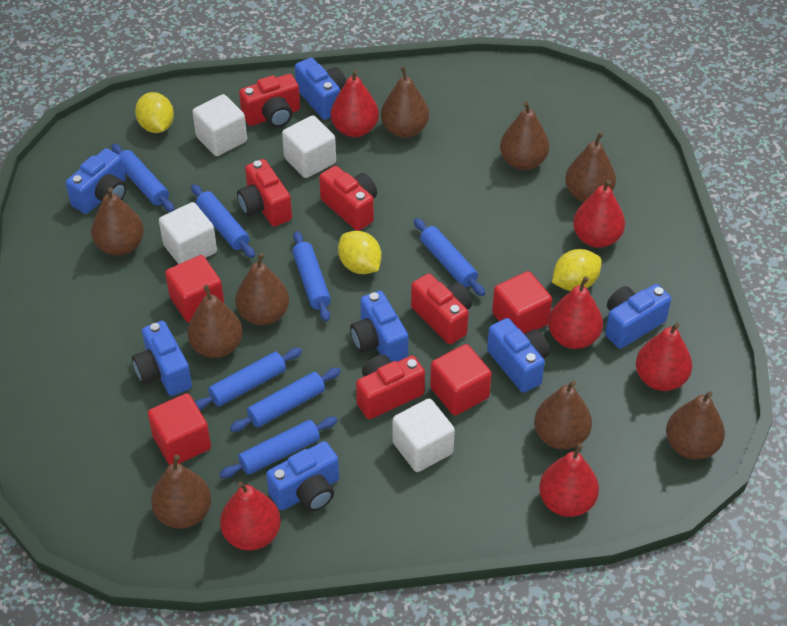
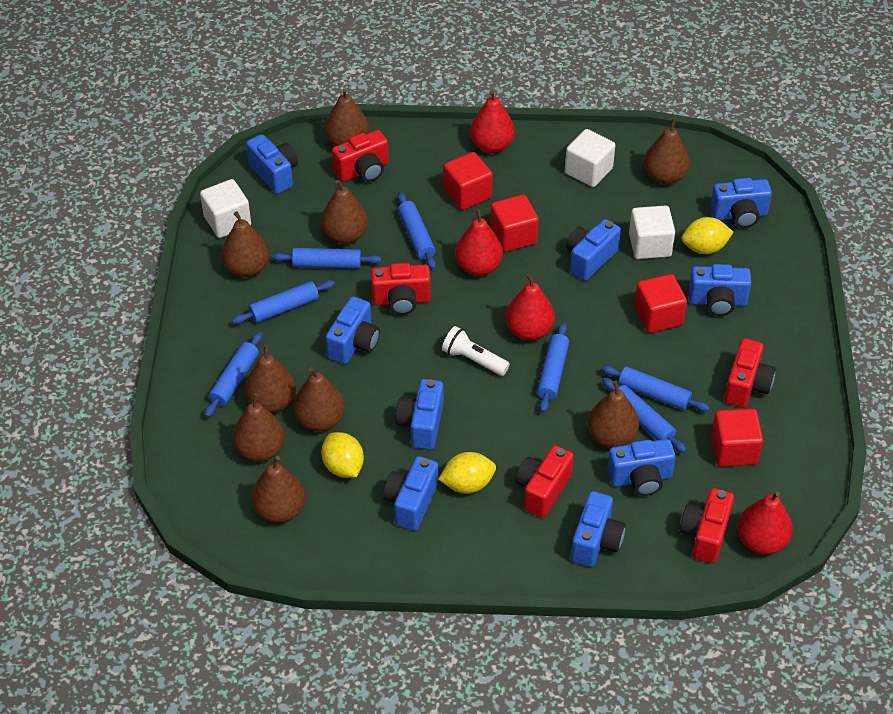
blue camera: [66,148,127,214] [132,321,192,396] [266,441,339,512] [295,58,346,120] [350,291,408,362] [487,318,550,393] [605,284,671,349] = 7 -> [246,134,298,194] [326,296,380,364] [383,456,438,530] [396,379,443,450] [566,219,621,281] [571,491,626,567] [607,439,676,496] [689,264,751,316] [710,178,772,228] = 9
red pear: [220,481,281,550] [331,70,379,137] [539,443,599,517] [548,277,603,349] [573,180,625,248] [636,323,692,391] = 6 -> [455,208,503,276] [470,90,515,153] [505,274,555,340] [738,491,793,554] = 4
white cube: [159,202,217,264] [192,94,247,156] [282,115,336,178] [392,398,455,472] = 4 -> [200,179,251,238] [565,129,615,187] [629,205,675,259] = 3
white flashlight: none = 0 -> [442,326,510,376] = 1

